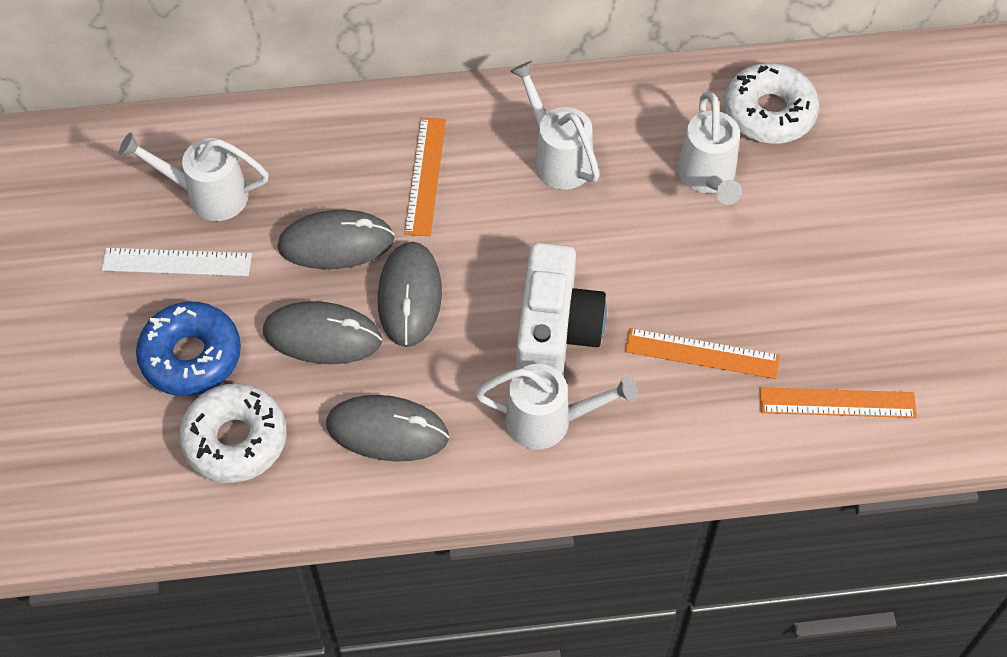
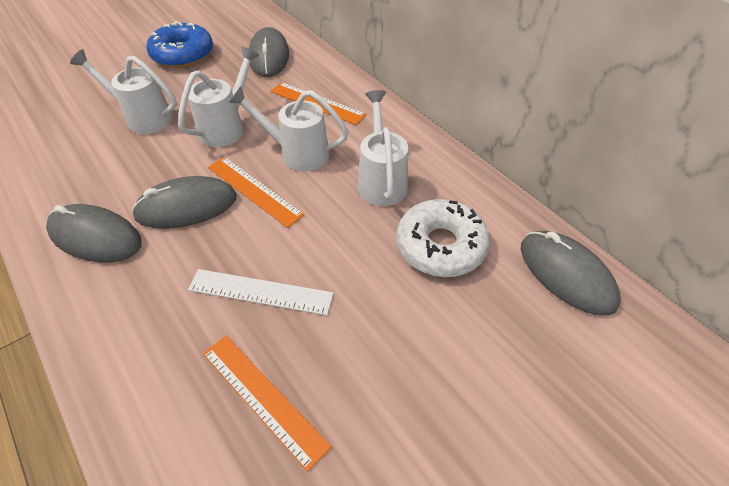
white camera: [516,243,607,375] = 1 -> none = 0
white donut: [179,383,287,483] [724,63,819,144] = 2 -> [396,199,490,277] = 1

